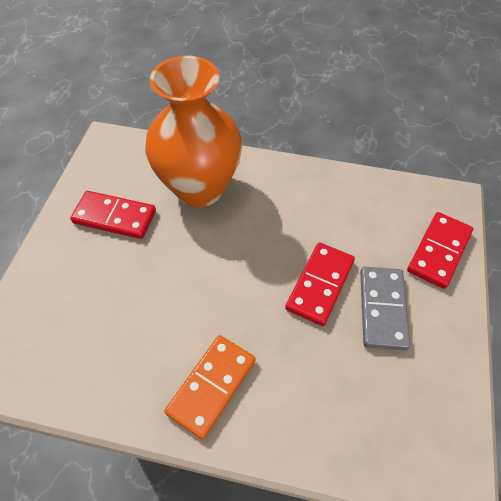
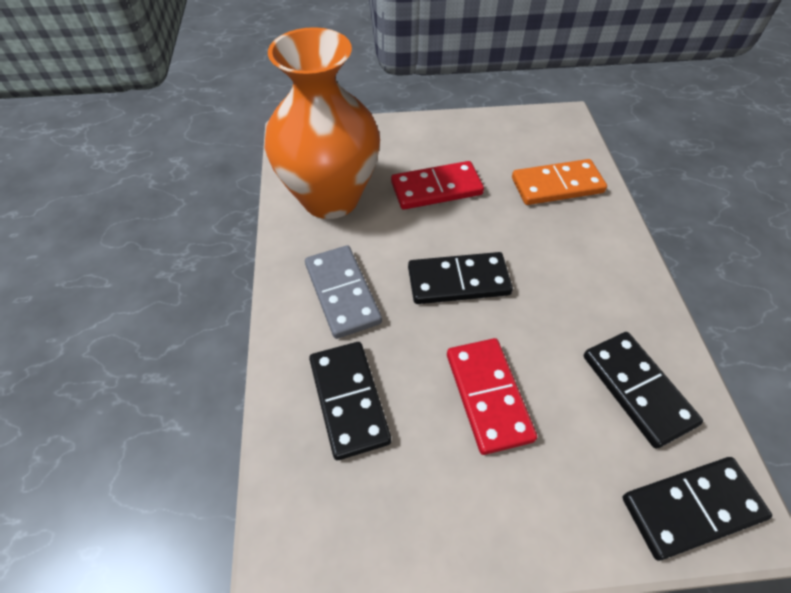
black domino: none = 0 -> [309,342,391,460] [408,252,513,304] [584,332,703,449] [623,457,772,561] = 4
red domino: [70,191,156,239] [285,242,355,326] [407,212,473,289] = 3 -> [391,161,484,210] [447,338,537,455] = 2

